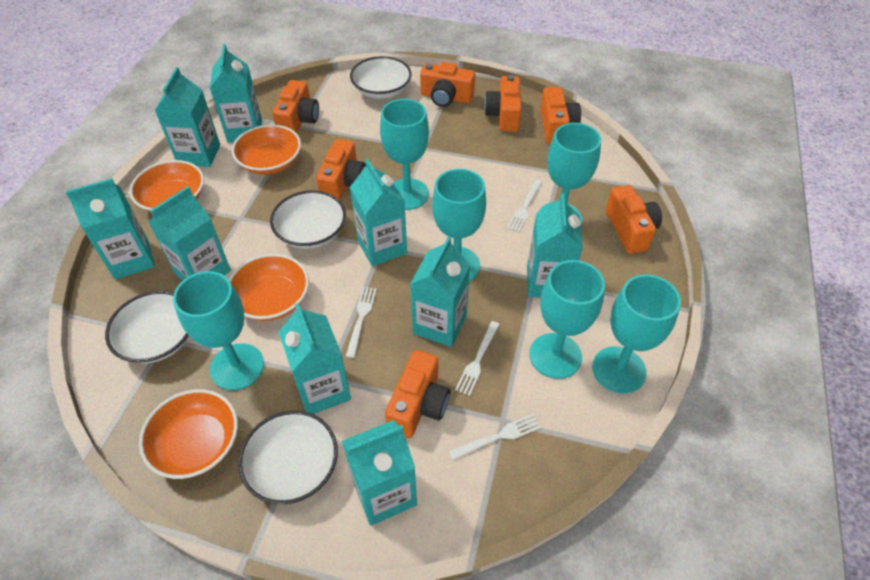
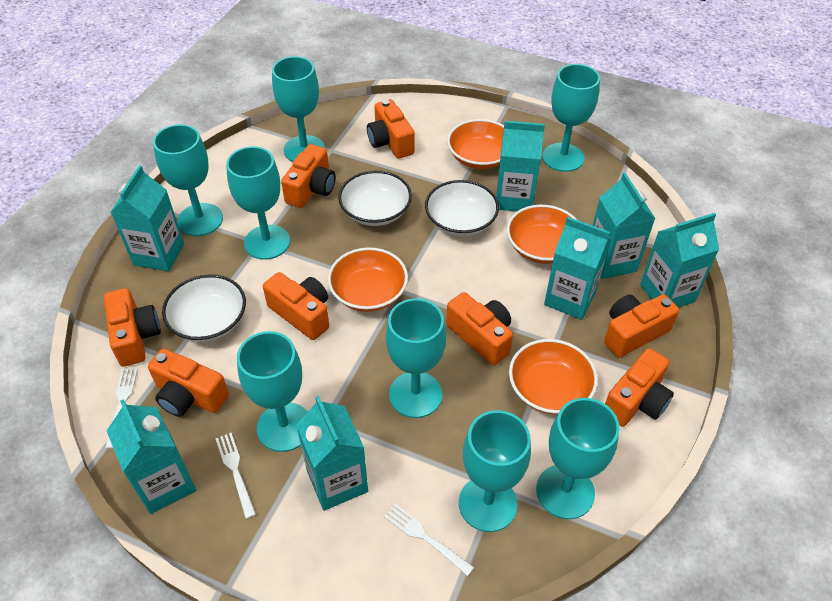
orange camera: [272,80,319,133] [316,139,366,200] [385,350,450,438] [420,62,475,107] [484,75,522,132] [540,87,581,144] [606,185,662,254] = 7 -> [104,288,161,367] [148,349,229,417] [263,272,329,340] [281,144,335,208] [367,99,415,159] [446,292,513,366] [604,294,679,358] [605,348,674,427] = 8
turquoise carton: [66,178,155,279] [148,186,231,280] [154,67,220,167] [210,44,262,143] [278,303,351,414] [342,420,417,526] [350,159,407,266] [410,236,471,347] [527,193,583,297] = 9 -> [106,400,196,514] [111,165,184,272] [296,396,368,511] [496,121,545,211] [544,217,611,320] [593,173,655,279] [640,213,719,308] = 7
turquoise goblet: [173,271,264,390] [380,99,429,210] [432,169,486,281] [529,260,605,379] [539,123,601,225] [592,274,681,394] = 6 -> [153,124,223,236] [226,146,290,260] [237,331,308,452] [272,56,325,162] [386,298,446,418] [459,410,531,532] [536,398,620,519] [542,64,600,172] = 8
white bowl: [105,291,189,364] [238,410,338,505] [270,190,346,249] [350,56,412,99] = 4 -> [162,274,246,342] [338,171,412,226] [425,180,499,236] = 3
white fork: [346,287,377,358] [448,414,541,460] [455,321,500,396] [507,180,542,232] = 4 -> [105,369,138,449] [215,433,256,519] [384,504,474,576] = 3

